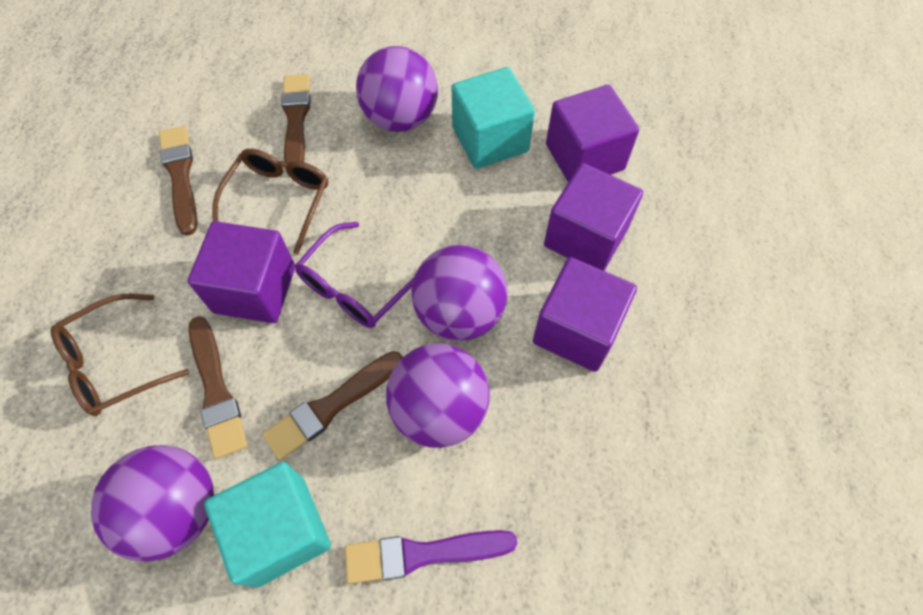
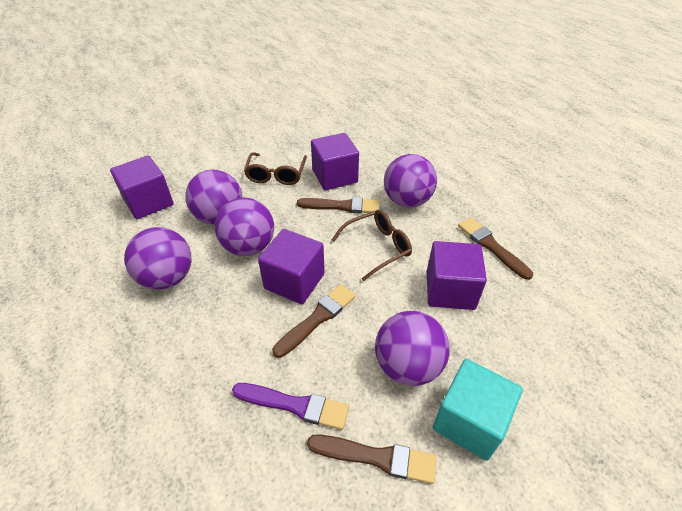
purple ball: [91,445,214,562] [356,46,438,132] [386,343,489,448] [411,245,508,341] = 4 -> [124,227,192,290] [185,169,242,225] [214,198,274,256] [375,311,450,386] [384,154,437,207] = 5
purple glasses: [295,222,414,328] = 1 -> none = 0
turquoise cube: [204,462,331,588] [452,67,535,169] = 2 -> [433,359,523,461] = 1

